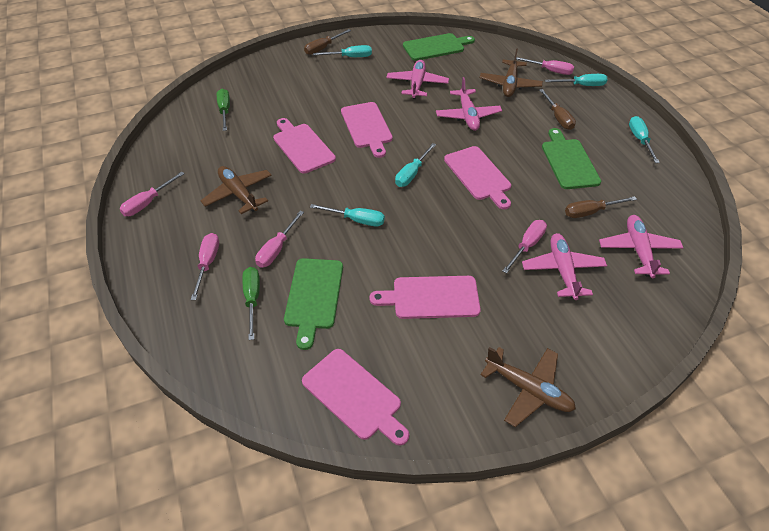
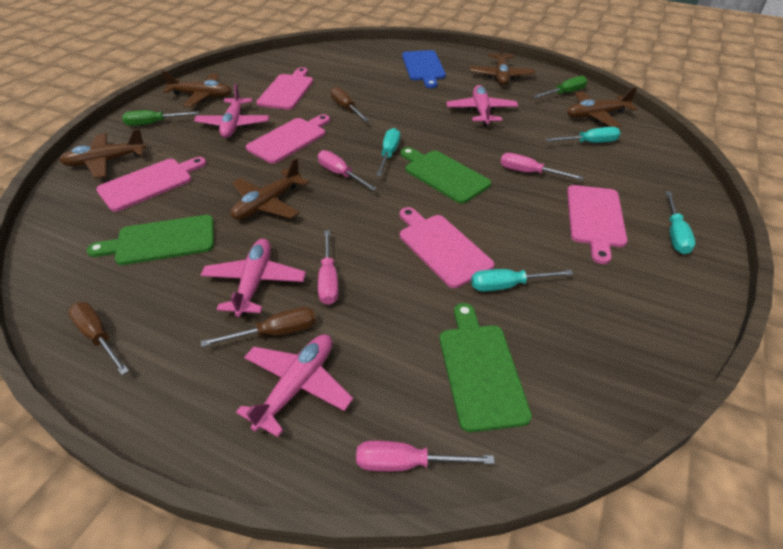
blue cutting board: none = 0 -> [402,50,446,88] = 1
brown plane: [200,166,272,214] [480,48,543,97] [480,347,576,427] = 3 -> [59,129,147,178] [162,71,232,107] [230,158,309,219] [470,40,535,85] [567,87,637,127] = 5
pink screwdriver: [120,172,185,216] [191,233,219,300] [255,211,304,267] [503,220,547,274] [514,57,574,75] = 5 -> [318,150,377,191] [318,230,339,305] [356,441,495,471] [500,153,584,180] = 4
turquoise screwdriver: [310,204,385,226] [313,45,372,57] [395,143,436,187] [545,74,607,86] [629,116,660,163] = 5 -> [376,128,400,176] [471,269,573,292] [545,127,620,143] [666,191,695,254] = 4

